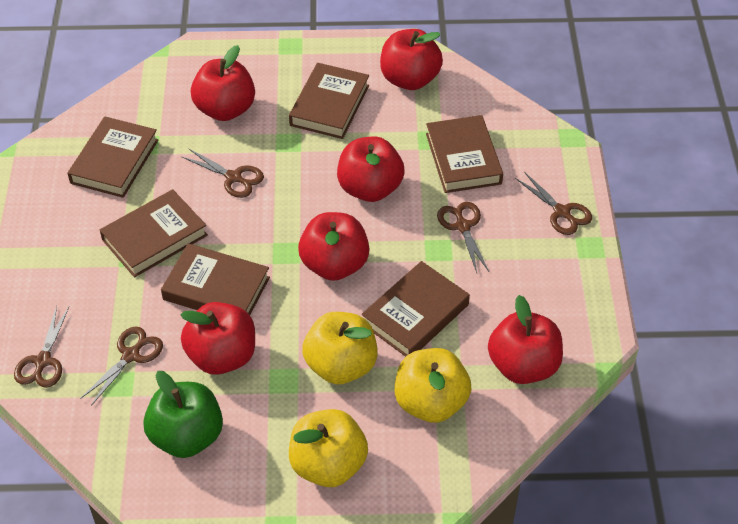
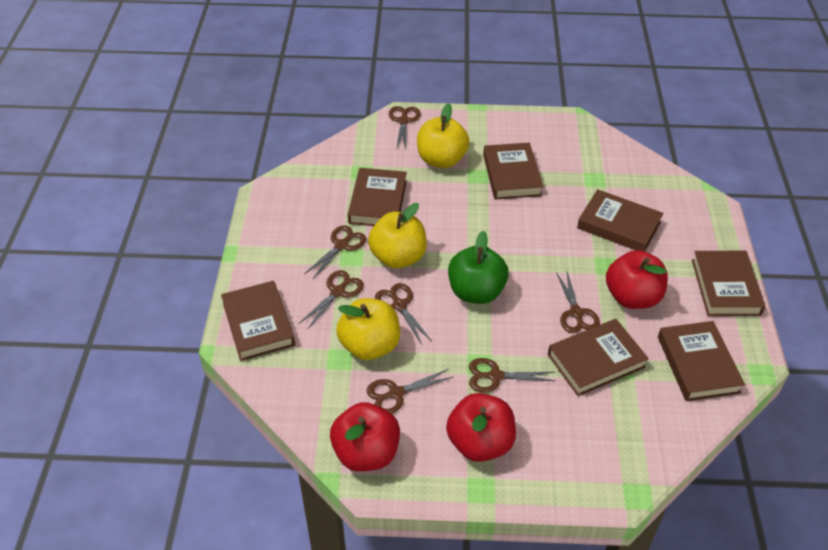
brown book: [67,116,158,198] [100,189,208,277] [161,243,270,315] [289,63,369,139] [362,261,470,357] [426,115,503,193] = 6 -> [221,281,295,361] [348,168,407,226] [483,143,543,200] [548,319,649,396] [577,189,663,252] [658,321,745,401] [692,251,765,316] = 7
brown scissors: [14,306,69,388] [80,326,163,406] [181,148,264,198] [437,202,489,273] [515,172,592,235] = 5 -> [299,270,364,329] [304,225,366,279] [367,369,453,414] [375,283,432,345] [389,106,421,150] [469,358,555,393] [556,272,600,333] = 7
red apple: [180,302,255,375] [191,45,255,121] [298,212,370,281] [337,137,405,202] [380,29,443,90] [488,295,563,384] = 6 -> [330,402,400,471] [446,393,516,462] [606,250,668,309] = 3

